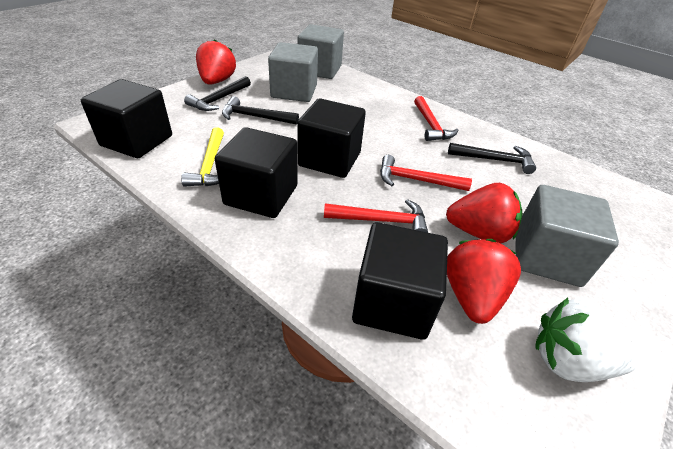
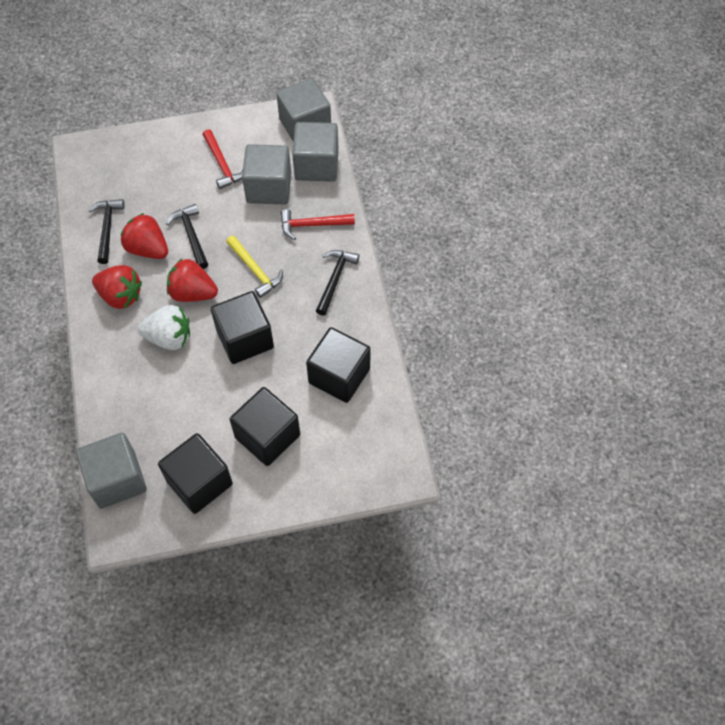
grey cube: [268,42,318,102] [298,24,344,79] [516,185,619,287] = 3 -> [76,433,147,509] [242,144,291,204] [276,78,331,141] [292,122,339,182] = 4
red hammer: [324,199,428,233] [380,155,472,191] [414,96,459,141] = 3 -> [203,129,243,189] [281,209,355,240] = 2

